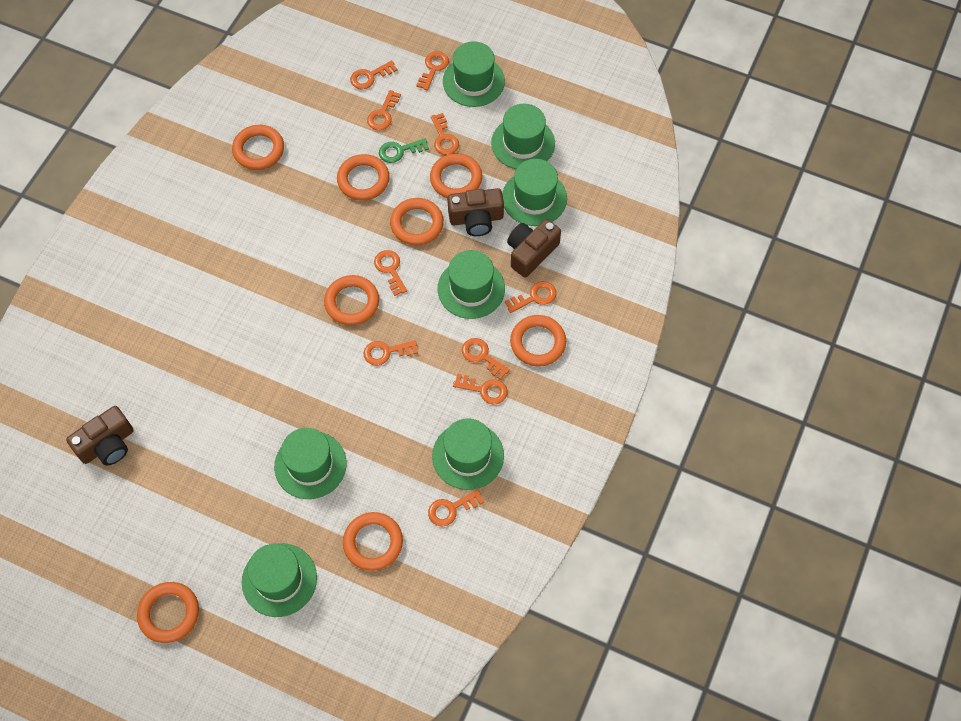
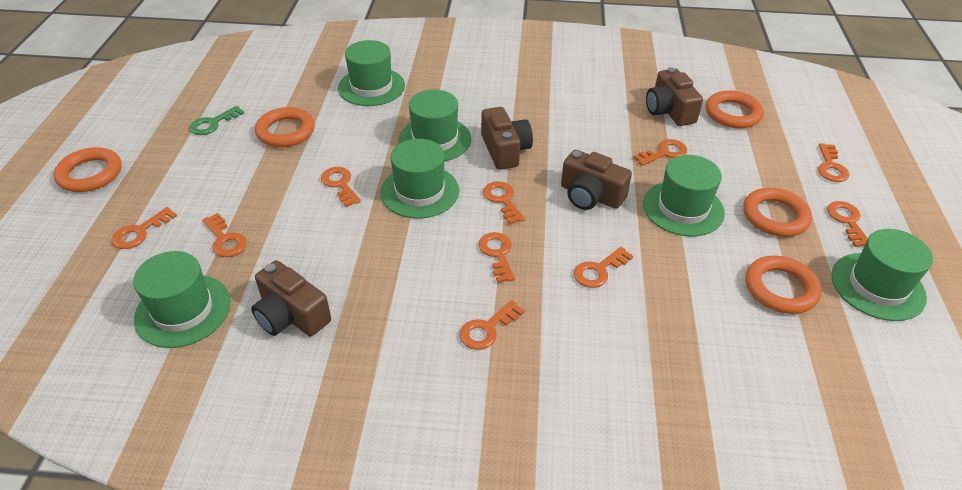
brown camera: [66,406,134,466] [448,188,504,236] [507,219,561,278] = 3 -> [251,260,331,336] [481,107,533,170] [561,150,632,210] [646,67,703,126] = 4
green hat: [242,543,317,617] [274,428,347,499] [432,418,504,490] [437,250,505,319] [443,41,505,107] [491,104,555,169] [502,159,567,226] = 7 -> [133,251,231,348] [338,40,405,106] [380,139,459,219] [399,90,471,161] [643,155,725,236] [831,229,933,321] = 6
orange ring: [137,582,199,643] [232,125,284,170] [324,275,379,325] [337,154,390,201] [343,512,403,571] [390,198,444,245] [430,153,482,198] [510,315,566,367] = 8 -> [54,147,122,192] [255,107,315,147] [706,90,764,128] [743,188,812,237] [746,256,821,314] = 5

